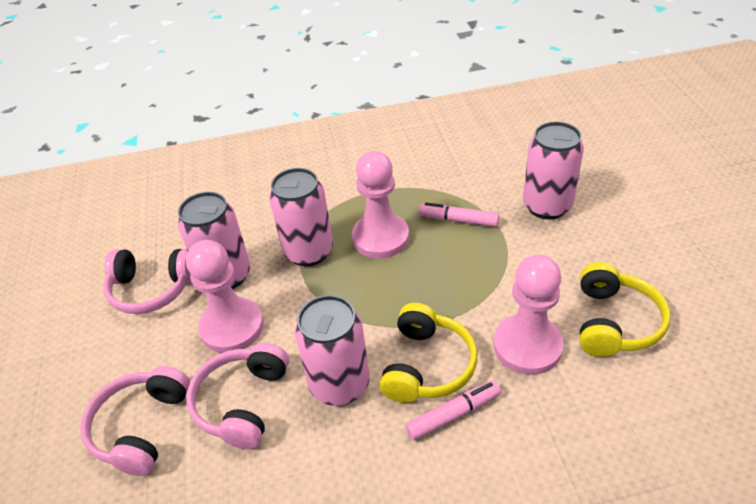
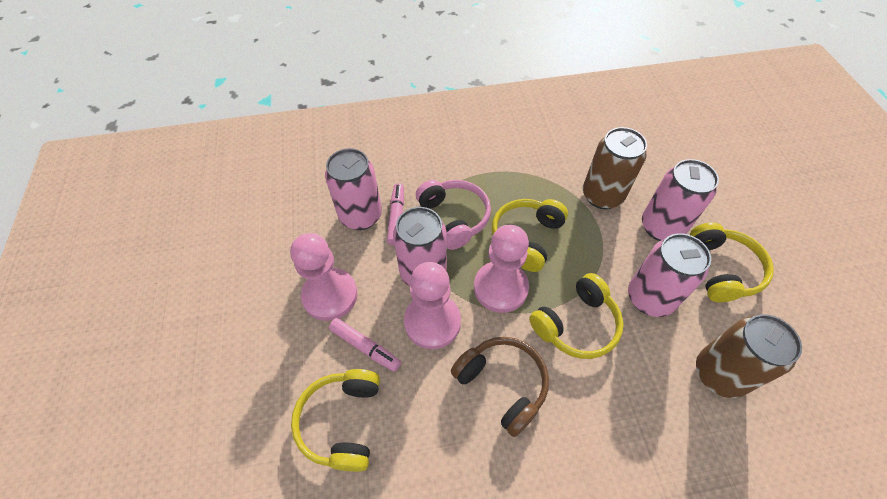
brown can: none = 0 -> [583,127,647,209] [696,314,802,398] = 2
brown headphones: none = 0 -> [451,337,549,437] = 1
pink headphones: [80,366,190,476] [103,249,191,314] [186,343,289,449] = 3 -> [416,180,491,250] = 1
yellow headphones: [379,303,478,403] [580,262,671,357] = 2 -> [291,369,380,472] [492,199,568,272] [529,273,624,359] [690,222,774,302] = 4

